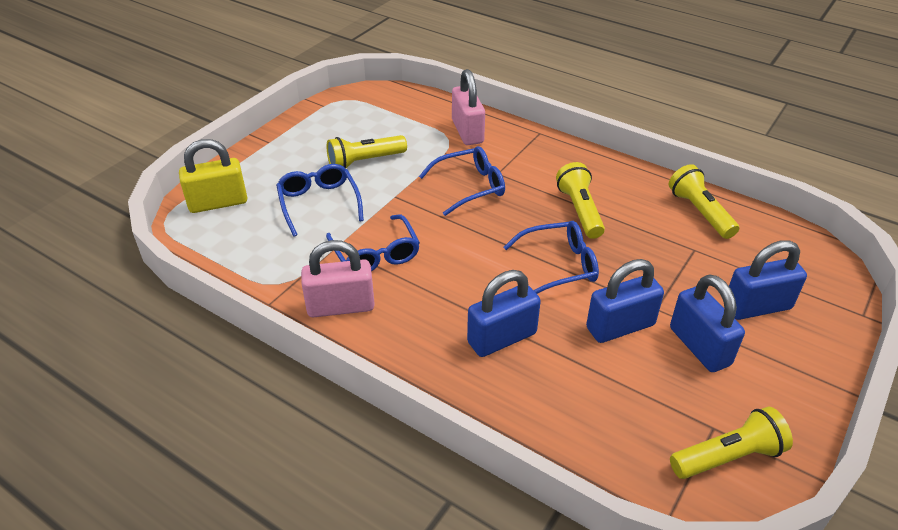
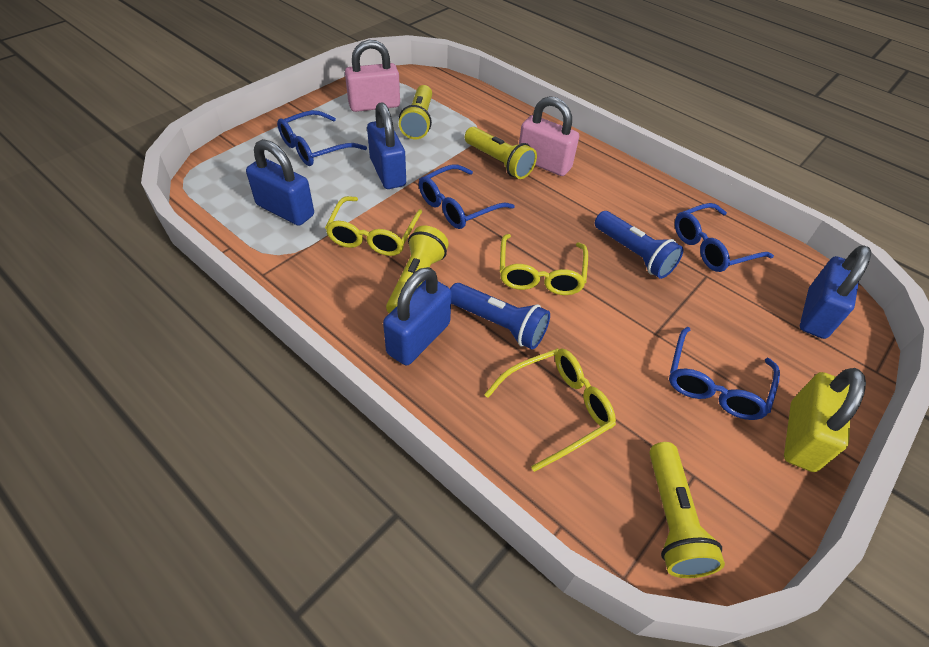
blue flashlight: none = 0 -> [450,283,550,350] [594,211,684,279] = 2
yellow glasses: none = 0 -> [325,196,422,256] [484,348,616,472] [500,234,588,295] = 3

